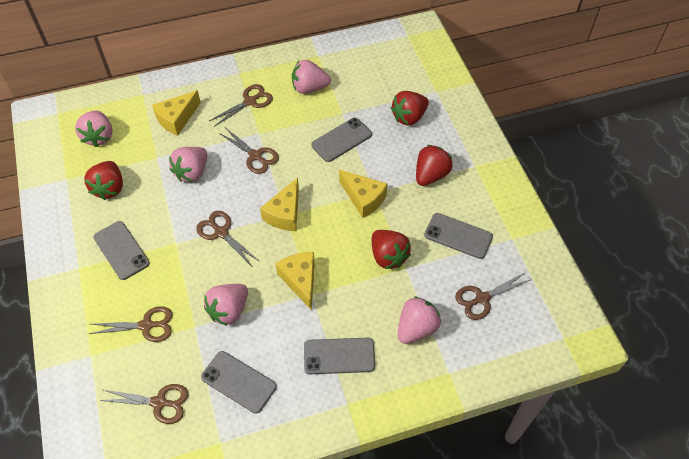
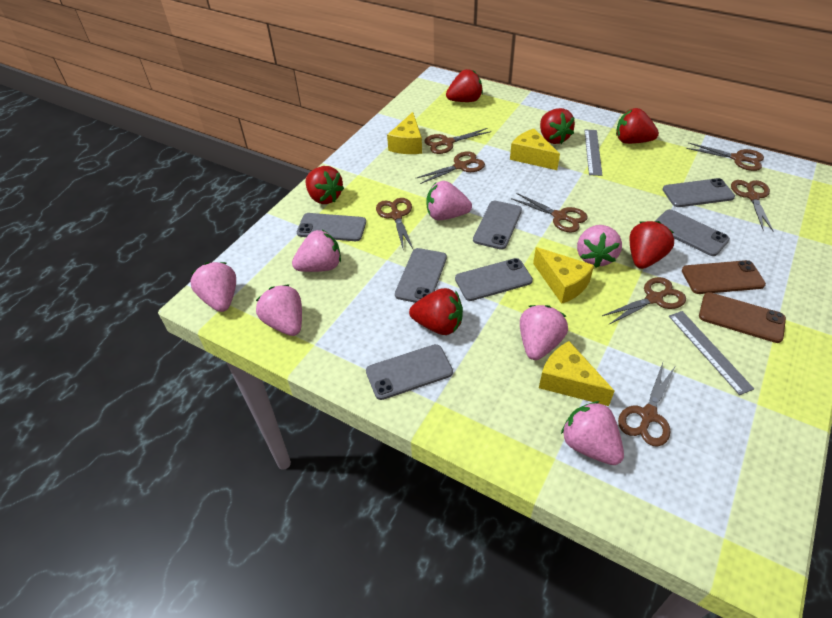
brown phone: none = 0 -> [682,260,766,294] [699,292,786,343] = 2
brown scissors: [89,306,172,342] [99,384,188,424] [196,211,259,265] [209,84,273,127] [219,128,279,174] [455,272,532,320] = 6 -> [376,198,413,249] [417,151,485,184] [424,128,491,154] [511,193,587,233] [602,277,686,324] [618,363,675,447] [686,143,764,171] [731,180,774,232] = 8
grey phone: [93,221,150,280] [201,351,277,414] [304,338,375,374] [311,118,372,162] [424,213,493,259] = 5 -> [297,213,366,241] [366,344,453,400] [395,248,447,303] [455,258,533,301] [473,201,522,250] [654,209,730,256] [662,178,735,207] = 7
grey ruler: none = 0 -> [584,130,602,176] [669,311,754,395] = 2
pink strawberry: [75,110,113,147] [169,147,208,182] [204,284,248,326] [292,60,331,94] [398,296,441,344] = 5 -> [190,262,236,312] [256,285,302,336] [292,230,341,272] [426,181,472,220] [520,305,568,360] [561,401,624,465] [577,225,622,268] = 7
red strawberry: [84,161,123,200] [372,230,411,269] [391,91,429,125] [416,145,453,186] = 4 -> [305,166,344,204] [409,288,463,335] [446,69,483,102] [540,108,575,144] [616,108,659,144] [630,221,674,269] = 6

